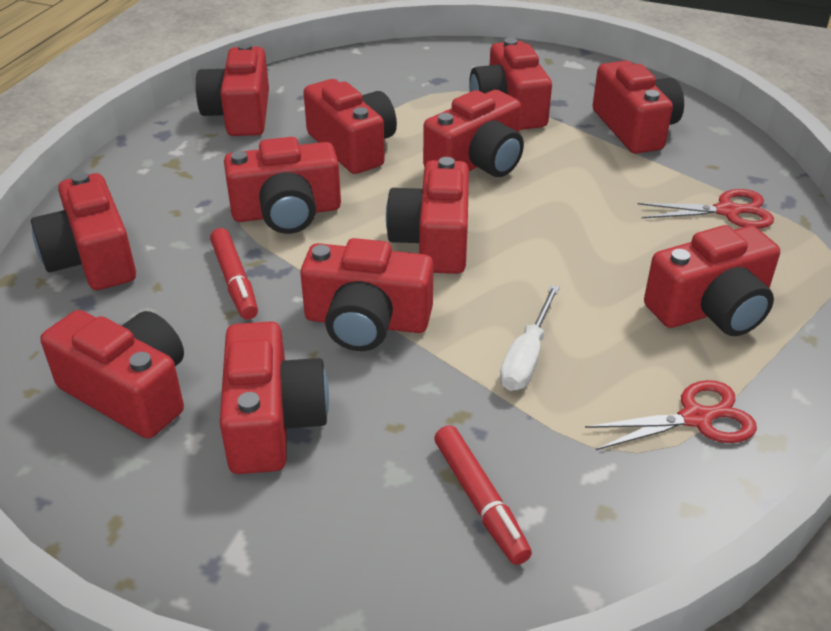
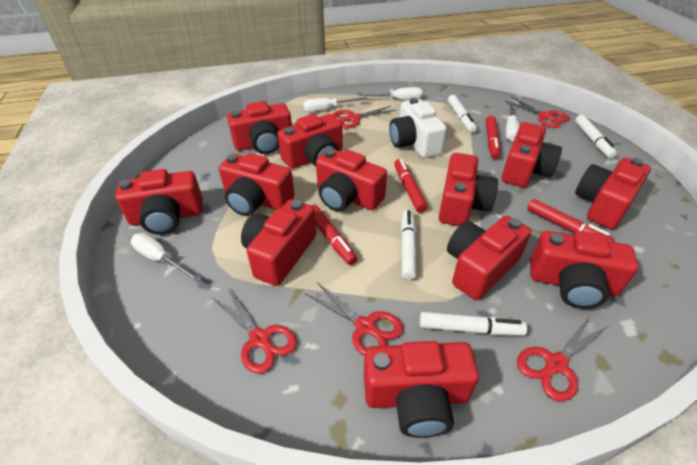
red marker: [210,228,258,320] [434,425,532,565] = 2 -> [311,204,357,265] [394,159,428,213] [486,116,500,159] [527,199,614,242] = 4
red scissors: [585,380,757,450] [638,189,774,229] = 2 -> [213,289,297,374] [305,283,403,355] [332,106,396,128] [505,96,570,128] [517,316,608,402] = 5
white camera: none = 0 -> [389,97,447,158] = 1
white marker: none = 0 -> [401,209,416,280] [420,312,527,336] [448,95,477,133] [575,115,617,158] = 4
white screwdriver: [500,285,560,391] = 1 -> [130,233,202,282] [303,97,367,112] [359,87,423,100] [505,102,520,142] = 4

